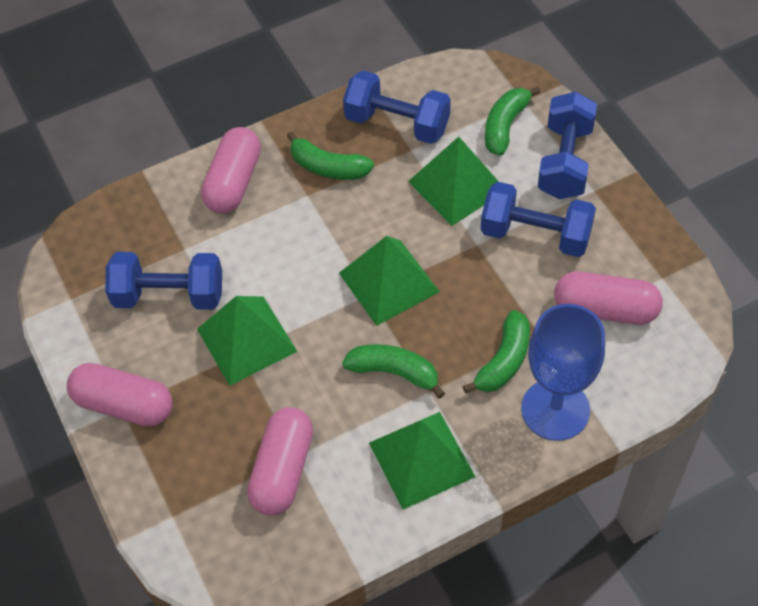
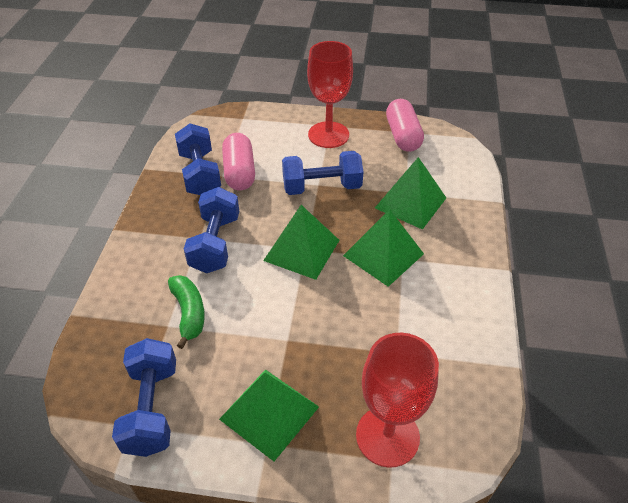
blue goblet: [521,304,605,441] = 1 -> none = 0
green banana: [287,131,374,180] [342,344,445,399] [462,310,530,393] [485,86,541,156] = 4 -> [168,275,205,349] = 1
pink capsule: [67,363,173,426] [201,127,261,214] [247,407,313,516] [554,271,663,325] = 4 -> [222,133,255,190] [386,99,424,152] = 2
red goblet: none = 0 -> [307,41,353,148] [356,333,439,468] = 2

